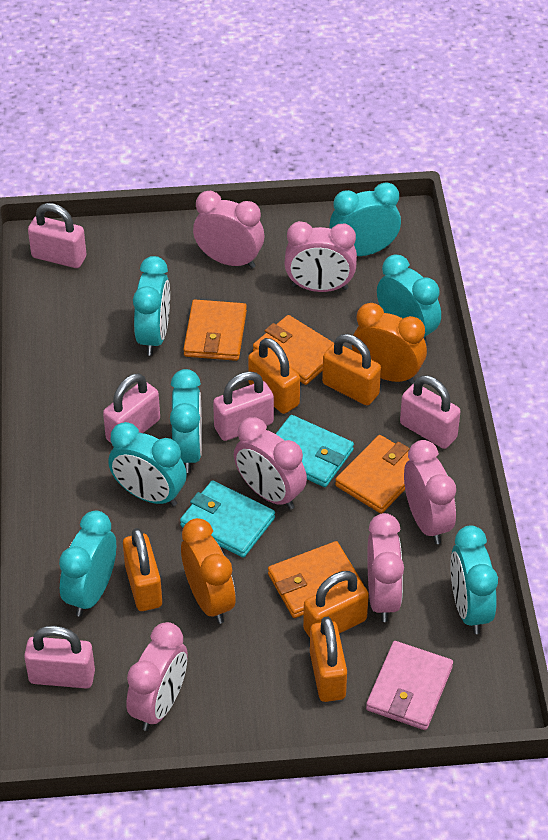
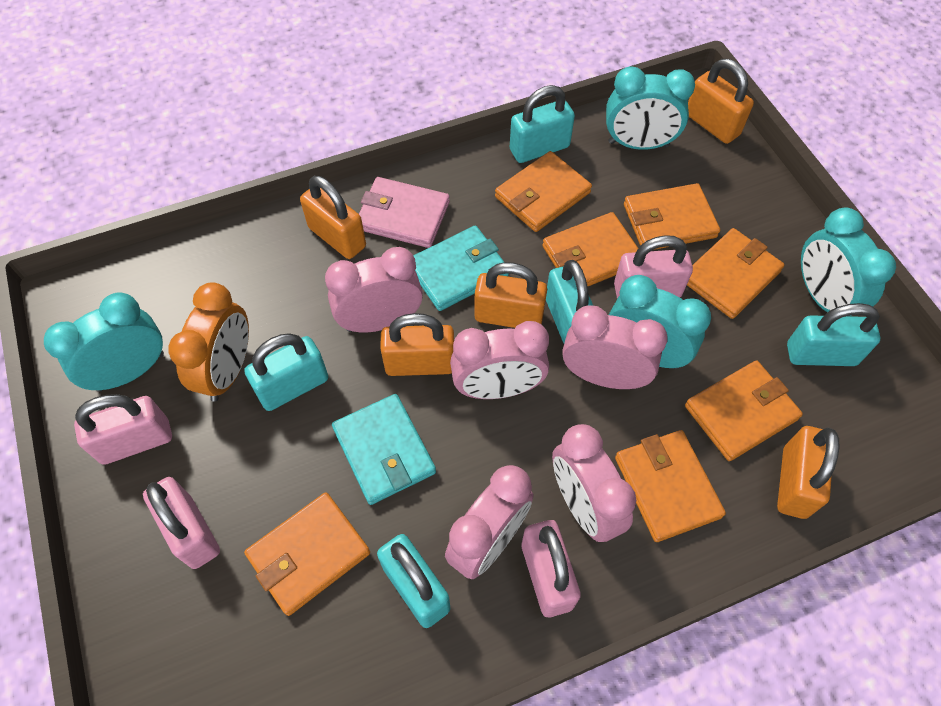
orange clock: [181,518,235,624] [352,303,427,385] = 2 -> [169,282,249,402] = 1
orange wallet: [183,300,247,361] [253,315,334,385] [268,541,364,618] [335,435,410,514] = 4 -> [244,492,370,616] [495,151,592,232] [542,212,638,286] [615,430,726,542] [624,183,720,250] [685,360,803,461] [687,228,785,319] = 7
pink clock: [126,622,188,731] [193,191,264,268] [234,417,307,510] [284,221,357,292] [367,513,404,622] [404,440,456,544] = 6 -> [325,247,423,332] [445,465,534,579] [450,321,549,399] [552,424,636,542] [562,305,668,389] = 5
pink padlock: [24,626,95,688] [28,203,86,268] [103,373,160,443] [213,371,274,441] [400,376,461,449] = 5 -> [74,394,172,465] [143,477,220,569] [522,520,581,617] [614,235,693,299] = 4
turquoise clock: [59,511,116,617] [108,422,187,506] [133,256,170,356] [170,369,202,473] [329,182,401,256] [377,254,441,346] [450,525,498,634] = 7 -> [44,293,164,392] [606,66,695,150] [609,275,711,369] [801,207,896,316] = 4
turquoise padlock: none = 0 -> [244,333,328,411] [377,534,450,628] [510,85,575,163] [546,260,593,343] [787,303,880,366] = 5

